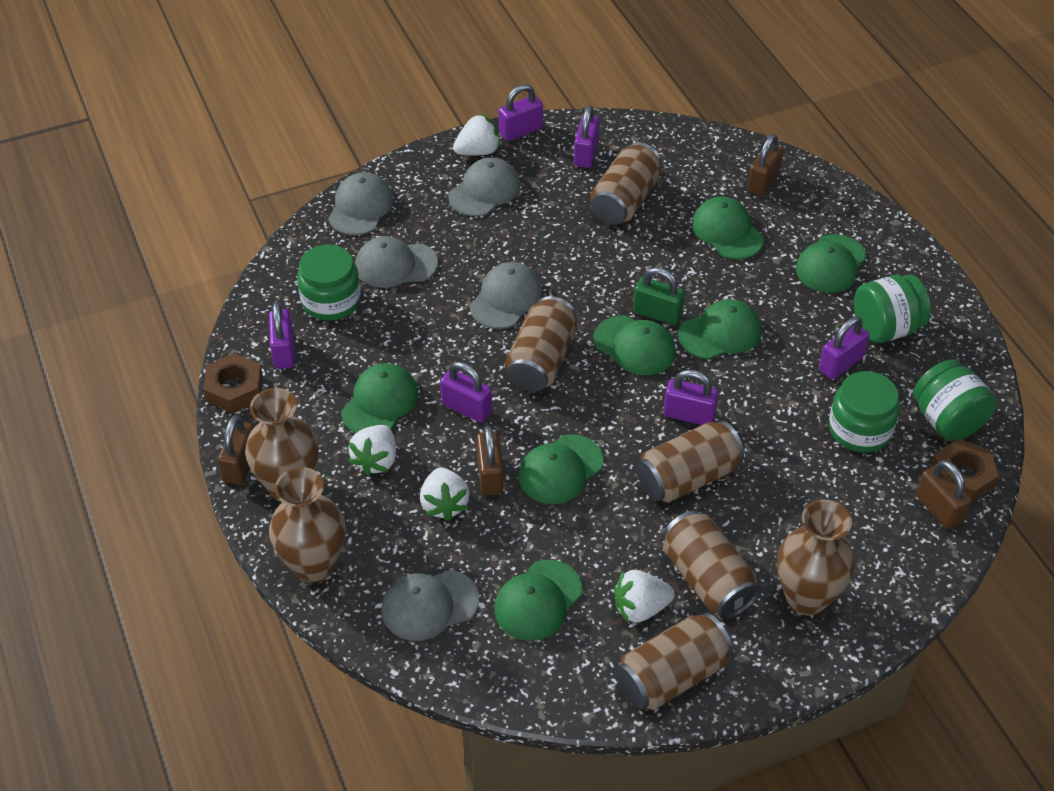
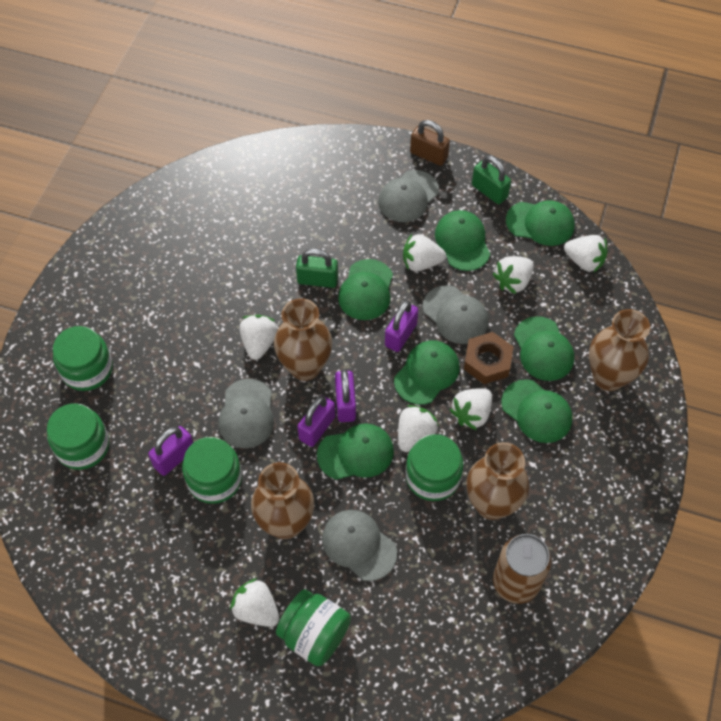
brown can: [505,296,577,392] [590,142,662,225] [616,613,733,710] [637,421,744,503] [663,511,761,619] = 5 -> [493,534,552,604] = 1
brown nut: [203,353,263,413] [931,439,999,503] = 2 -> [464,332,513,384] = 1
brown padlock: [218,415,254,485] [476,425,504,496] [747,134,784,196] [916,460,972,530] = 4 -> [410,120,450,166] = 1
brown vase: [245,388,319,502] [269,467,345,583] [777,500,855,615] = 3 -> [251,462,314,539] [274,298,332,381] [467,442,529,520] [589,309,650,391] = 4
green jar: [297,245,361,321] [829,371,900,453] [854,275,931,343] [913,360,997,441] = 4 -> [47,403,109,470] [53,326,113,391] [182,437,242,504] [276,589,351,666] [406,434,464,501] = 5
green padlock: [633,267,685,325] = 1 -> [296,249,338,288] [472,156,511,204] = 2
grey cap: [328,172,394,235] [355,236,438,288] [381,570,479,641] [448,157,520,216] [470,262,542,329] = 5 -> [218,379,274,448] [322,510,397,581] [378,170,439,222] [423,285,489,344] = 4
purple padlock: [269,301,295,369] [440,362,492,423] [499,84,543,141] [574,105,600,168] [663,369,719,425] [819,317,869,379] = 6 -> [148,426,193,476] [297,395,335,447] [335,369,356,422] [385,300,418,352] = 4
white strawberry: [348,425,396,476] [420,467,470,521] [453,114,501,156] [614,570,675,623] = 4 -> [230,578,279,627] [239,315,278,360] [398,405,439,452] [403,234,446,272] [449,388,492,430] [493,256,534,294] [564,235,607,272] = 7

